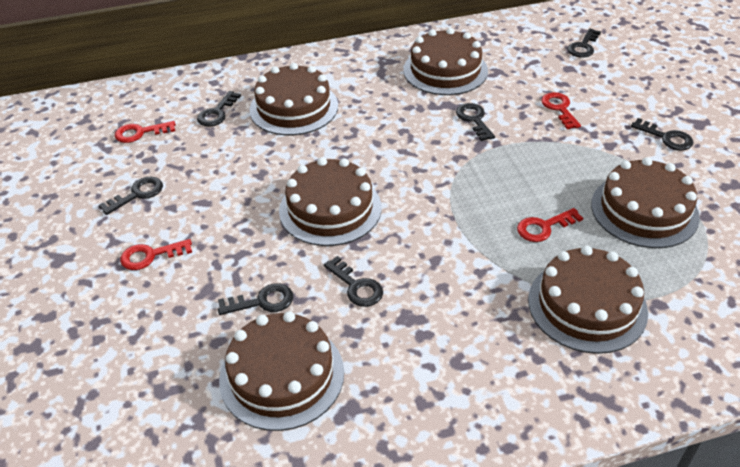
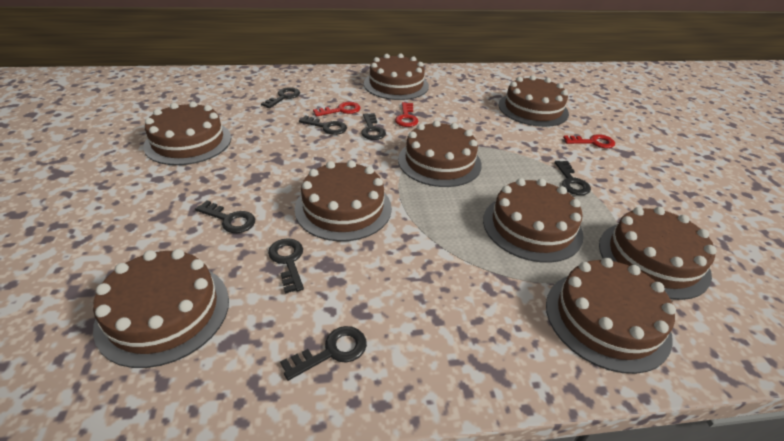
brown cake: [219,311,344,431] [249,63,338,135] [279,157,381,246] [403,28,488,95] [528,246,648,354] [591,157,700,248] = 6 -> [93,249,229,368] [143,101,231,165] [294,160,392,241] [364,53,429,100] [398,120,482,187] [483,178,584,263] [499,75,569,127] [546,258,676,374] [599,207,716,300] = 9
red key: [115,121,176,143] [120,239,192,270] [517,208,583,242] [541,92,581,129] = 4 -> [313,102,360,117] [395,102,418,127] [563,134,615,148] = 3

